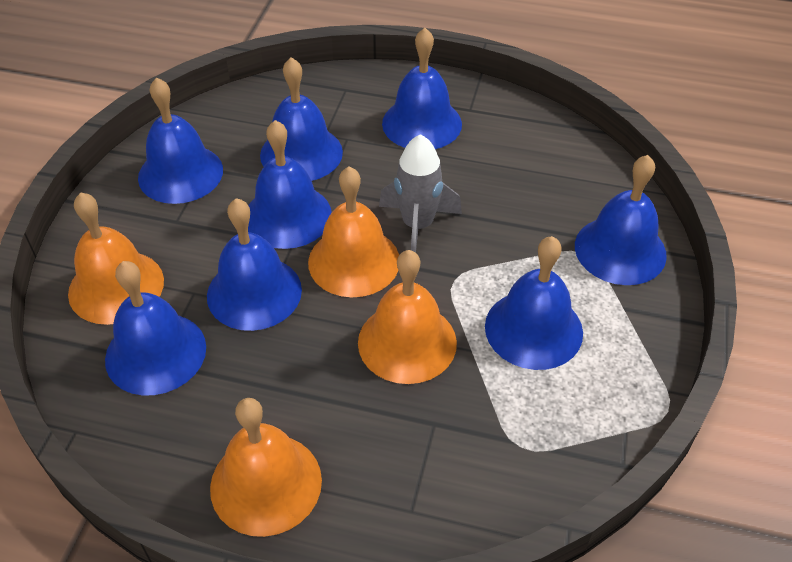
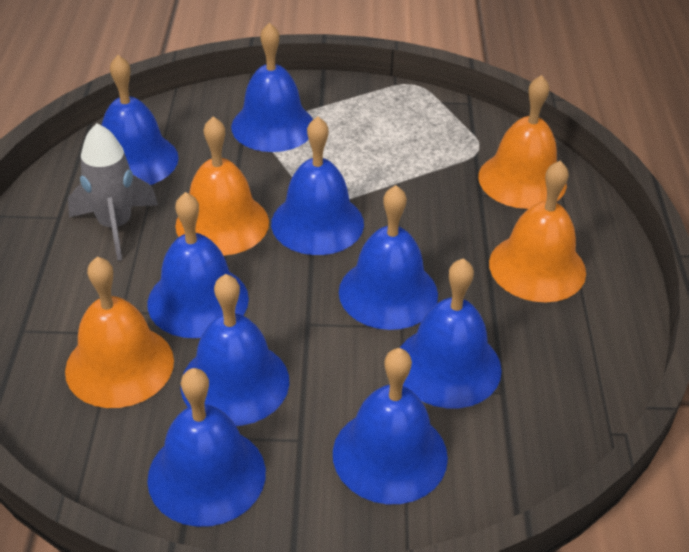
blue bell: [105,261,206,396] [138,77,223,204] [207,198,302,331] [248,120,332,249] [260,57,343,181] [382,28,462,149] [485,236,583,370] [575,155,667,285] = 8 -> [102,55,179,185] [147,192,249,338] [147,368,266,527] [181,274,289,426] [231,22,313,152] [271,116,364,255] [333,348,448,504] [339,185,438,330] [400,258,502,408] = 9

